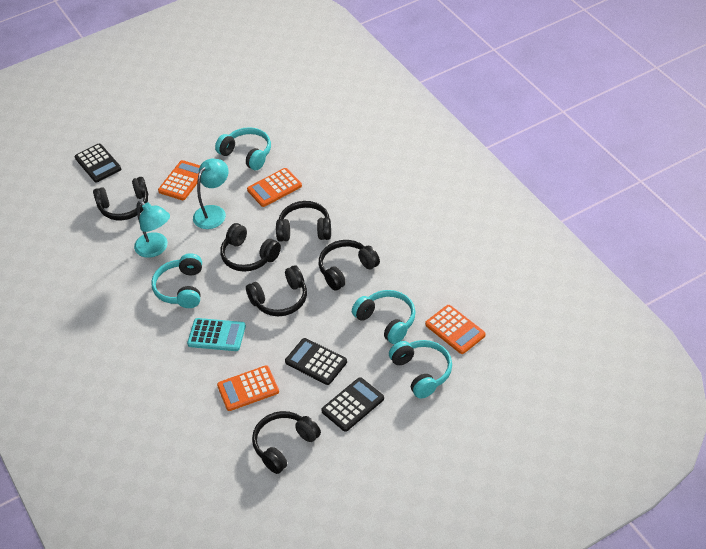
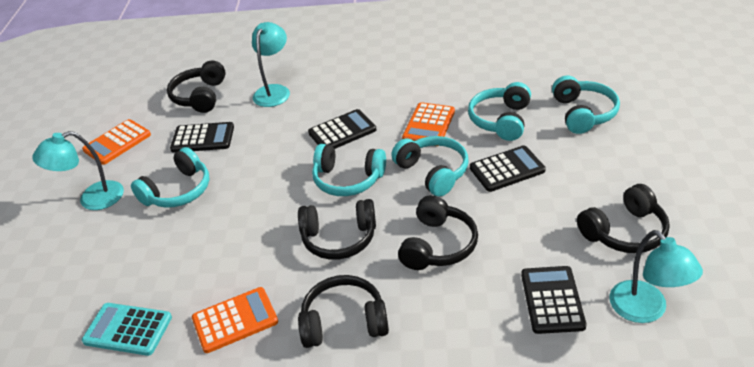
black calculator: [75,144,121,182] [285,338,347,385] [321,377,384,432] = 3 -> [170,122,234,153] [308,109,376,149] [470,145,546,192] [521,266,587,334] = 4
black headphones: [93,177,148,220] [221,223,281,272] [246,265,307,316] [252,411,321,474] [276,201,331,242] [319,240,380,291] = 6 -> [167,60,226,113] [298,199,376,260] [298,275,389,348] [398,195,478,270] [577,184,670,253] = 5
orange calculator: [158,160,200,200] [217,365,279,411] [247,168,302,207] [425,305,486,354] = 4 -> [82,119,151,165] [192,287,278,353] [402,102,455,141] = 3
turquoise headphones: [151,253,202,308] [215,127,271,170] [352,290,416,344] [389,340,452,399] = 4 -> [131,147,209,208] [312,144,386,196] [391,136,469,197] [468,82,531,141] [552,76,620,134] = 5
turquoise lamp: [134,201,170,258] [193,159,229,229] = 2 -> [32,131,124,210] [252,22,290,107] [610,230,703,323] = 3

